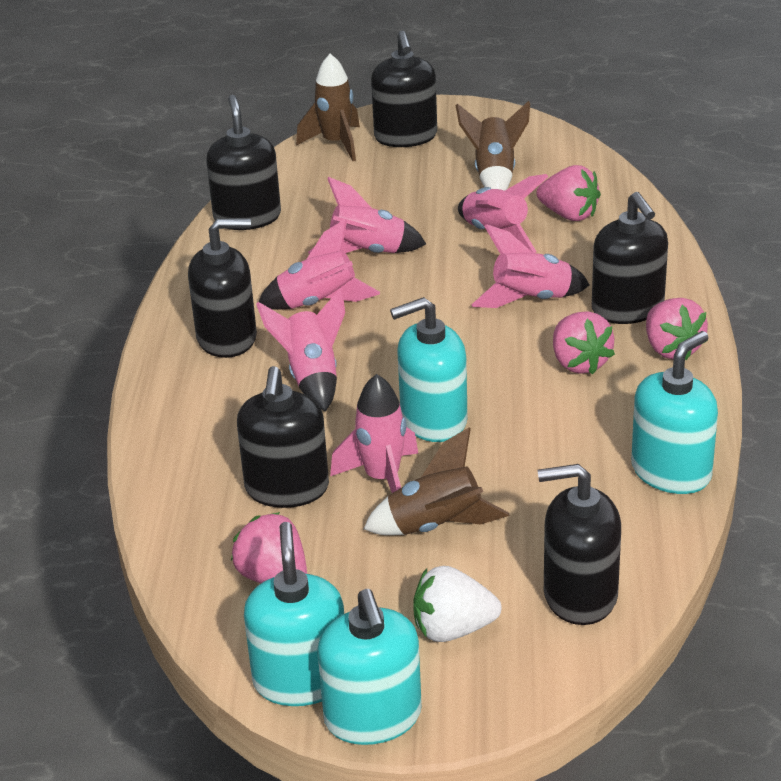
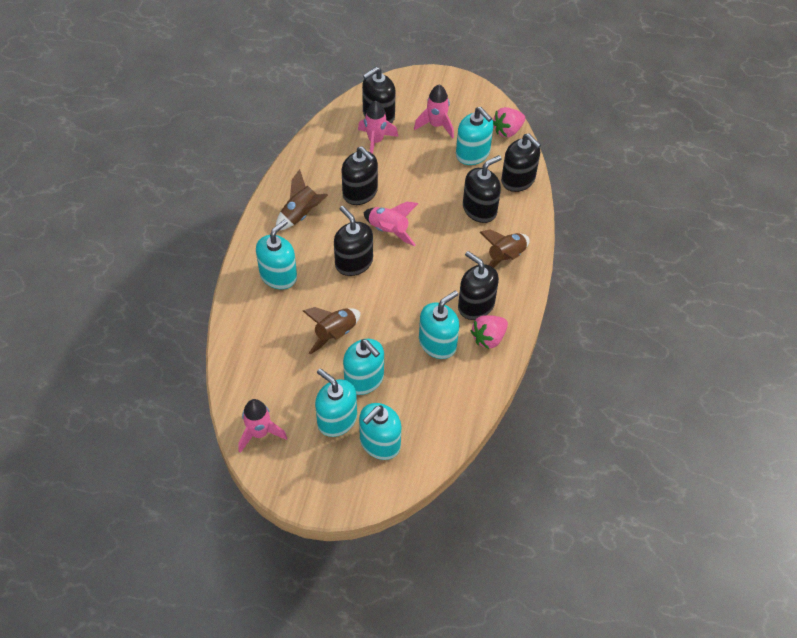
pink rocket: [256,288,345,412] [259,219,380,310] [308,177,426,254] [330,374,418,493] [458,174,549,253] [471,224,589,308] = 6 -> [238,399,287,453] [358,101,398,154] [364,202,418,246] [414,85,454,139] = 4
pink strawberry: [231,512,307,583] [536,165,601,221] [553,311,615,375] [646,298,708,360] = 4 -> [470,315,508,349] [493,107,525,137] = 2
turquoise soap dispenser: [244,522,344,706] [317,589,422,745] [390,297,468,442] [631,331,718,494] = 4 -> [256,219,297,289] [315,368,357,437] [343,339,384,395] [359,403,402,460] [419,290,459,359] [456,107,494,165] = 6
white strawberry: [413,566,501,642] = 1 -> none = 0

